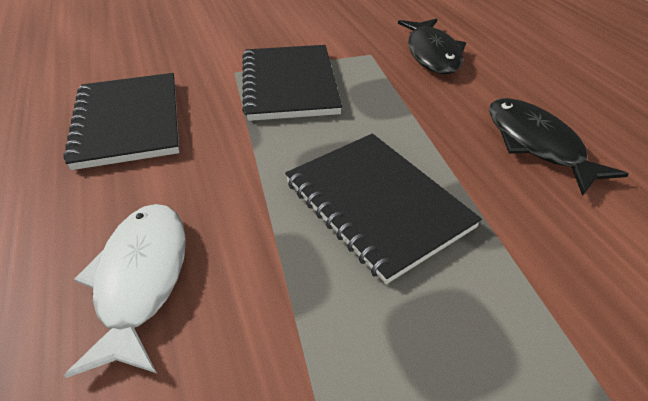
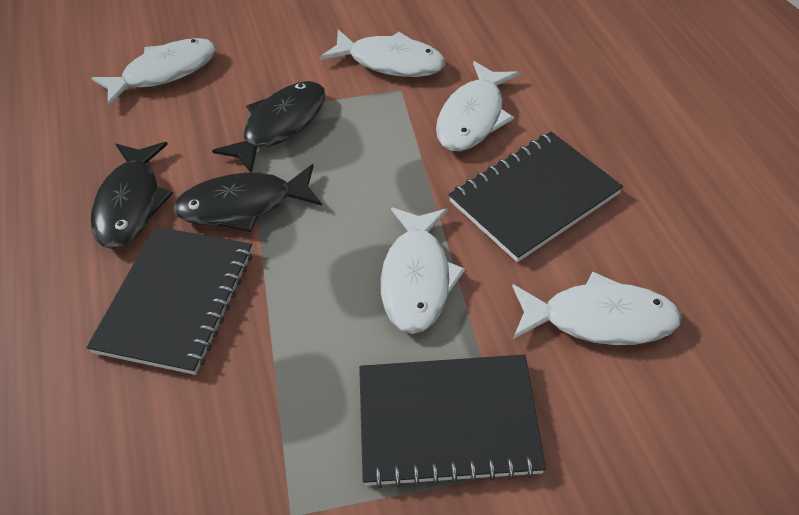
black fish: [398,18,466,74] [489,98,628,196] = 2 -> [91,142,173,249] [173,164,322,232] [212,81,326,173] = 3
white fish: [64,204,186,378] = 1 -> [92,38,216,106] [320,29,445,77] [381,207,465,334] [436,61,520,151] [512,271,682,345] = 5

